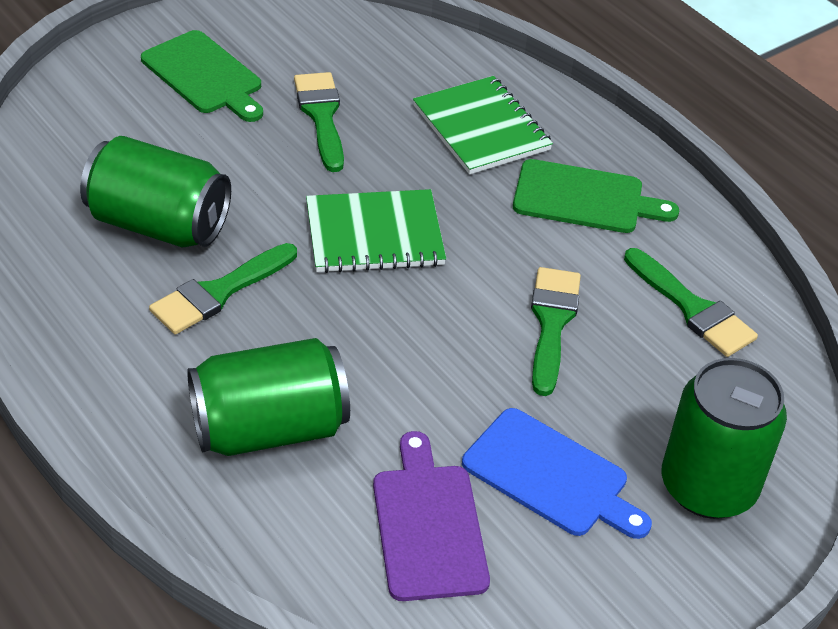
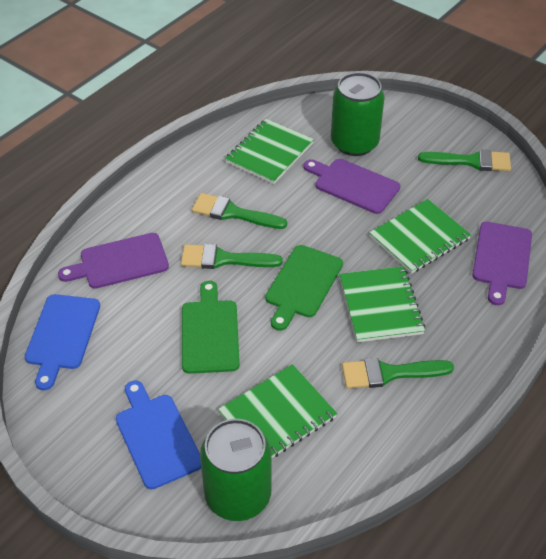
blue cutting board: [462,408,652,539] = 1 -> [25,294,100,390] [116,380,201,489] = 2
green can: [80,136,231,247] [187,338,350,456] [662,358,787,519] = 3 -> [200,419,272,521] [331,72,385,156] = 2
green notebook: [306,189,446,273] [413,76,553,174] = 2 -> [218,364,337,458] [225,119,314,184] [340,266,425,342] [369,199,471,274] = 4
purple cutting board: [373,431,490,601] = 1 -> [58,233,169,289] [304,159,400,214] [472,222,532,305] = 3

